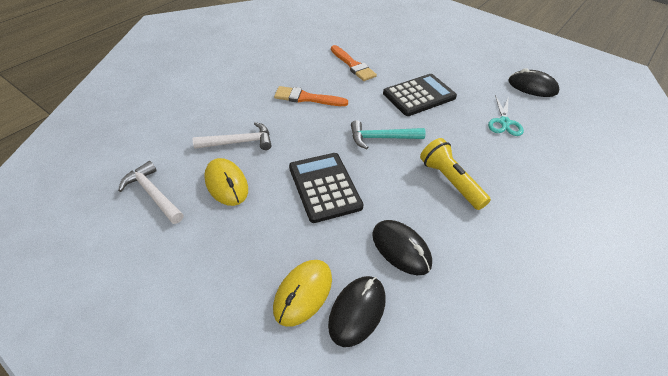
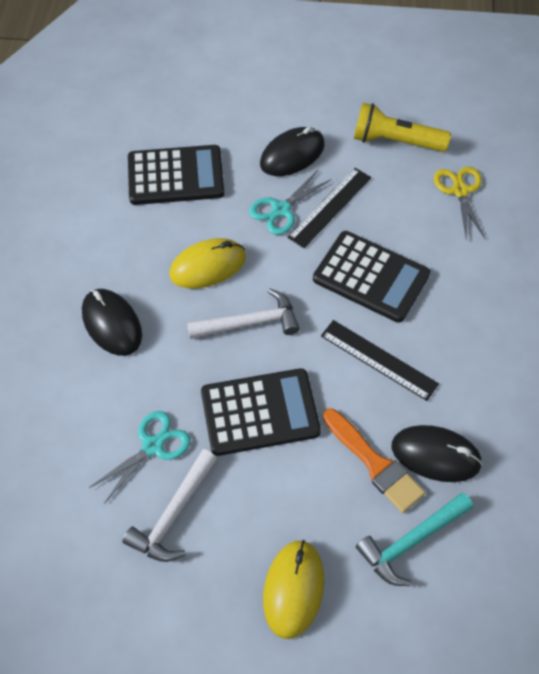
black calculator: [289,153,364,223] [383,74,457,116] = 2 -> [128,145,224,205] [201,368,321,456] [313,231,430,323] = 3
black ruler: none = 0 -> [287,168,371,248] [321,320,439,401] = 2
orange brush: [274,86,348,106] [331,45,377,81] = 2 -> [323,408,425,513] = 1
turquoise scissors: [488,95,524,136] = 1 -> [89,411,191,504] [249,170,332,235] = 2
yellow scissors: none = 0 -> [434,167,485,240] = 1

